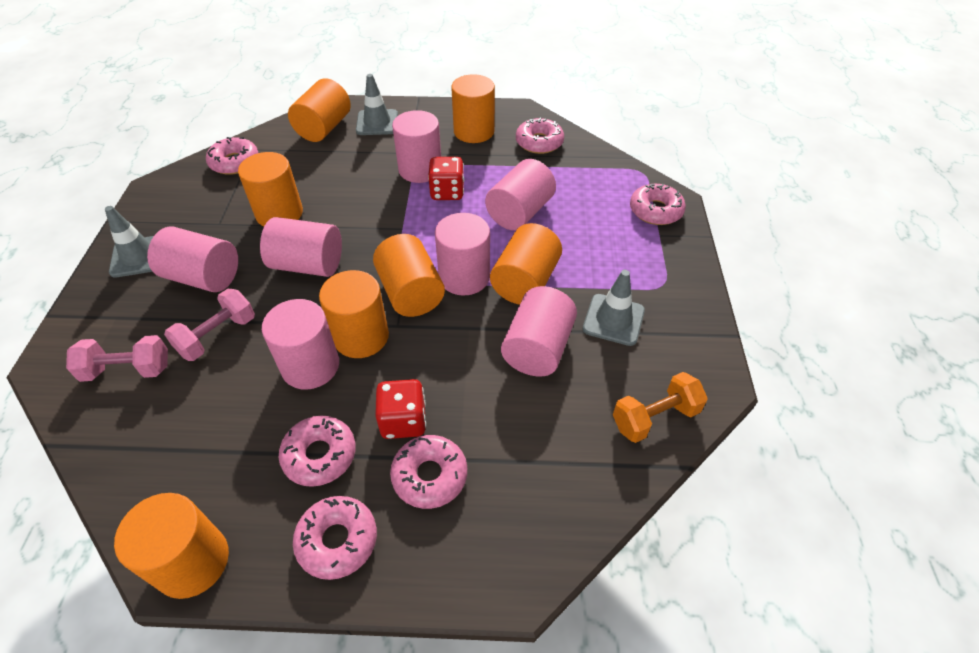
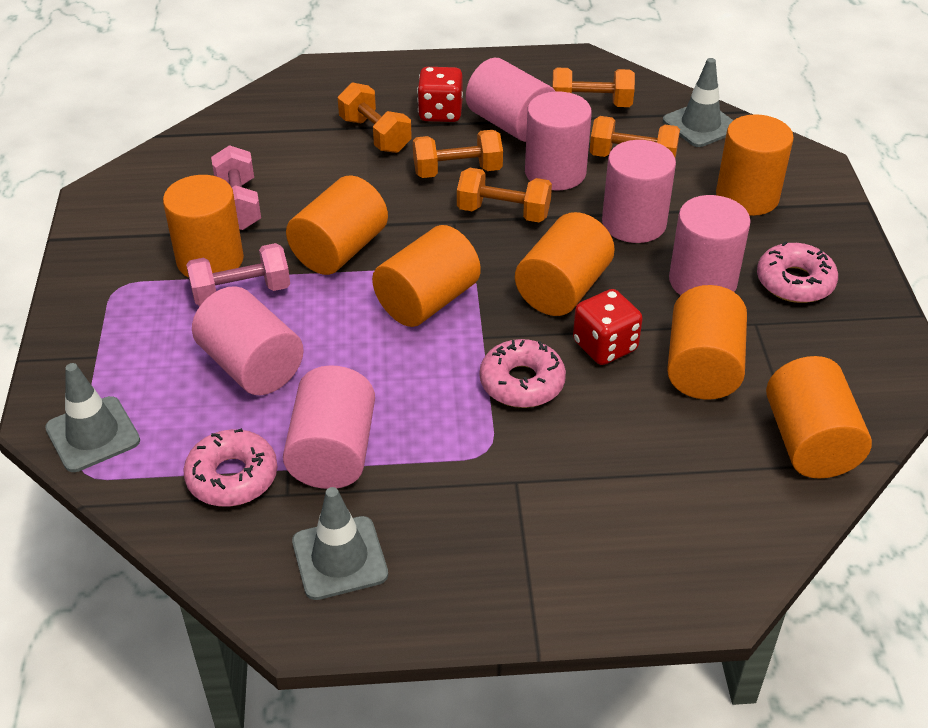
orange dumbbell: [613,372,708,443] = 1 -> [338,82,412,153] [413,130,503,178] [457,168,552,222] [552,68,635,107] [590,116,680,158] = 5
pink cylinder: [147,226,238,292] [260,217,342,277] [262,299,339,390] [392,110,441,183] [435,213,490,295] [485,159,556,230] [501,286,577,377] = 7 -> [192,286,304,395] [283,365,375,489] [466,58,556,142] [525,91,592,191] [602,140,676,243] [669,195,751,295] = 6
pink donut: [206,137,258,175] [279,416,356,487] [293,496,377,580] [390,435,467,509] [516,118,564,154] [630,184,686,225] = 6 -> [183,428,277,507] [480,339,566,408] [757,241,838,303] = 3

